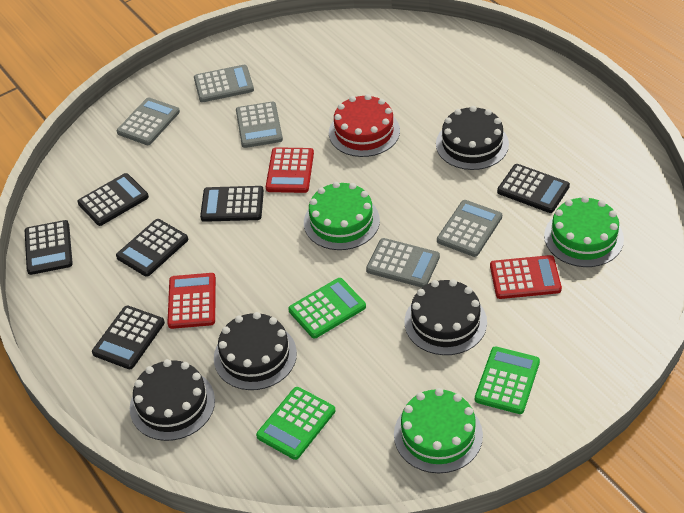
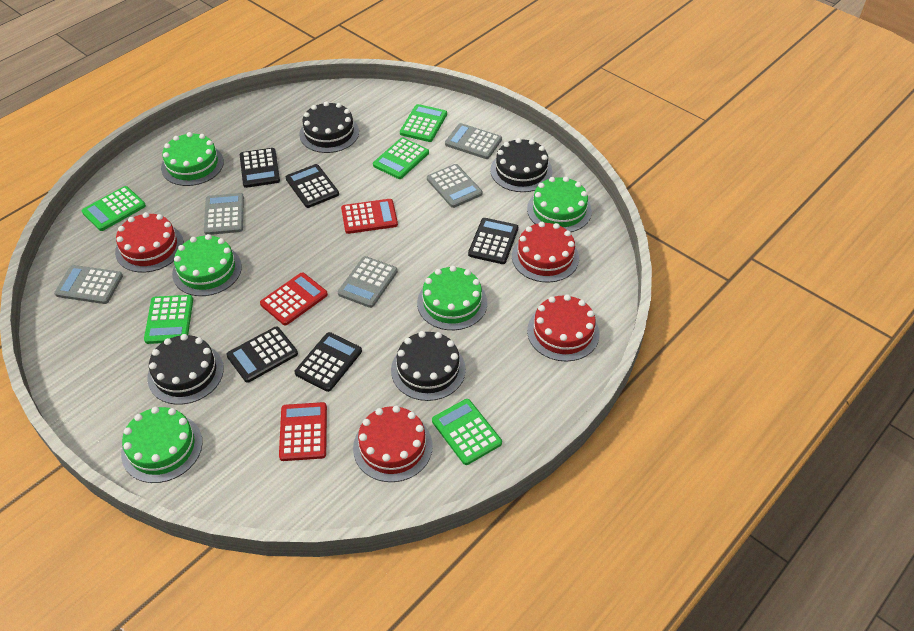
black calculator: [25,220,73,275] [77,173,149,226] [92,305,165,369] [116,219,188,277] [200,186,264,222] [497,164,570,213] = 6 -> [226,326,298,383] [240,148,280,188] [286,164,339,208] [295,332,362,392] [468,218,518,264] = 5
green cake: [304,182,380,250] [394,388,483,473] [544,196,624,267] = 3 -> [121,407,203,483] [161,132,224,186] [172,234,242,296] [417,266,487,330] [527,176,592,232] = 5
green calculator: [256,387,335,460] [288,278,366,338] [475,346,540,414] = 3 -> [82,186,146,231] [144,295,193,344] [373,138,429,179] [400,104,447,142] [432,399,502,465] = 5
red cake: [329,94,400,157] = 1 -> [115,212,184,273] [353,405,433,482] [512,222,579,282] [527,294,600,362] = 4

